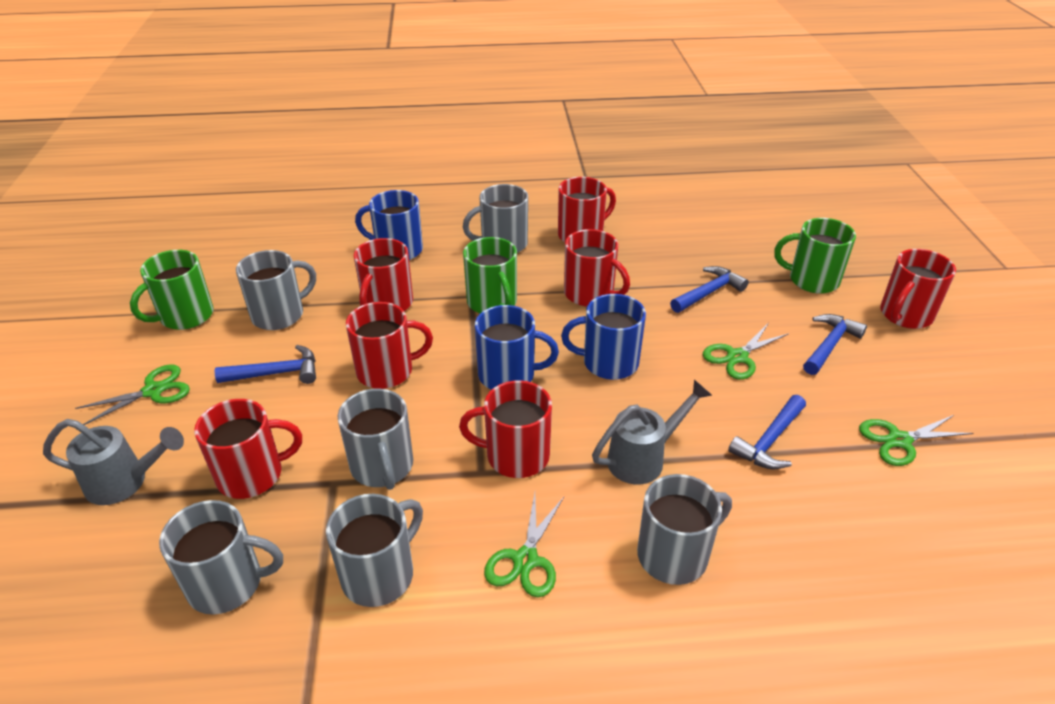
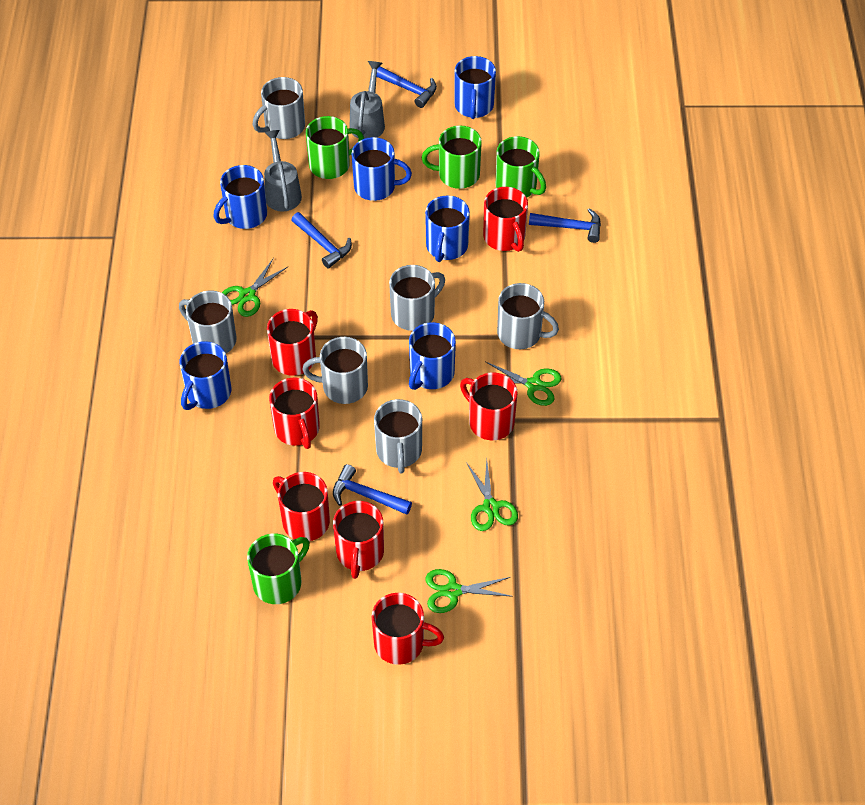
blue mug: [355,190,423,260] [475,305,559,390] [561,294,646,380] = 3 -> [179,341,231,410] [214,165,267,229] [352,137,412,201] [409,322,456,390] [425,195,470,262] [454,56,496,119] = 6
green mug: [130,250,214,330] [463,237,517,313] [774,218,856,294] = 3 -> [247,534,310,604] [306,116,364,179] [422,125,482,189] [496,136,546,198] = 4

